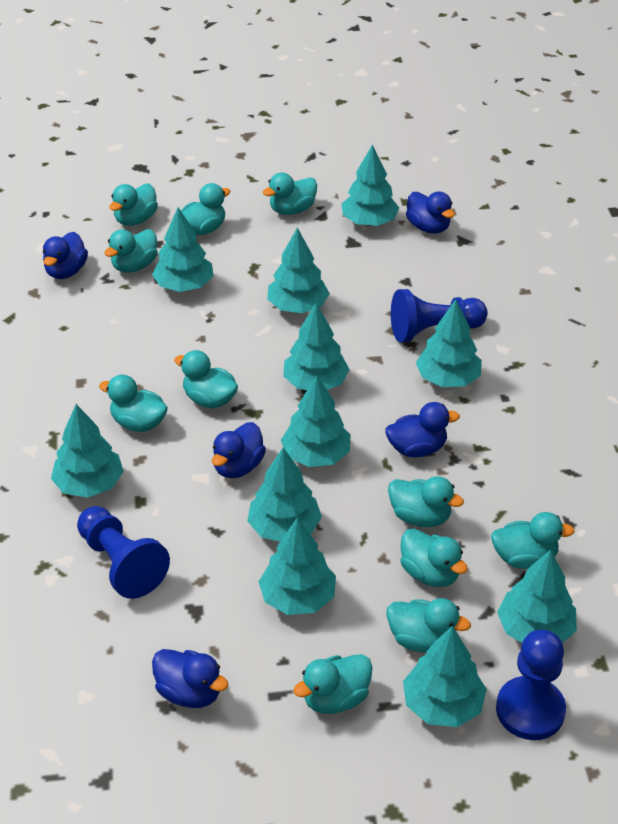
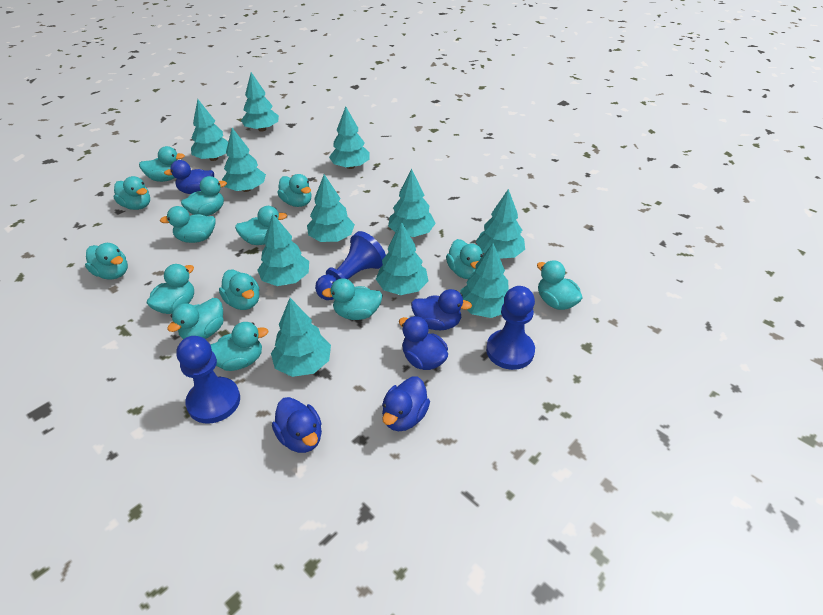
turquoise duck: [99,375,168,432] [104,229,158,273] [109,183,158,226] [174,350,238,408] [181,183,231,235] [263,172,317,215] [294,654,372,714] [386,598,471,653] [388,476,464,527] [400,528,468,587] [491,512,575,569] = 11 -> [85,243,128,279] [114,176,150,210] [139,146,185,182] [147,264,194,314] [160,206,216,243] [167,298,224,339] [181,176,227,216] [210,322,269,371] [219,270,259,310] [235,206,287,245] [277,174,311,207] [322,278,383,320] [446,239,483,279] [537,260,583,310] = 14

